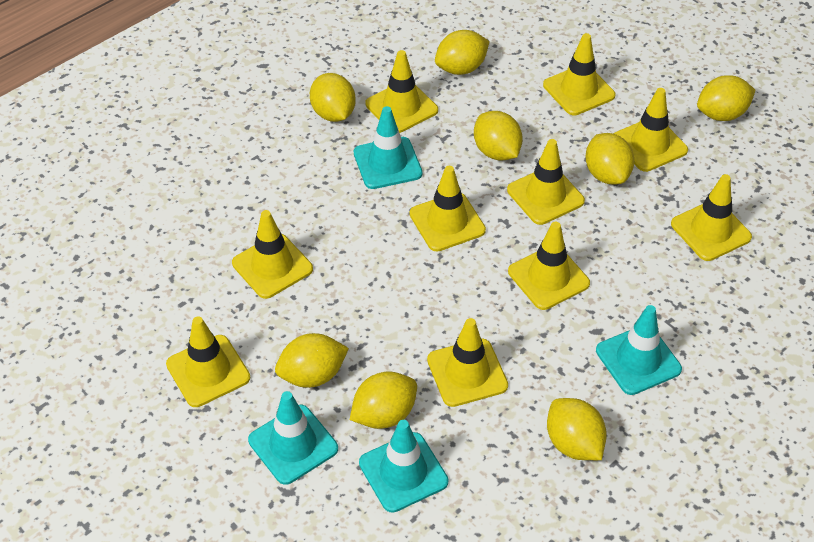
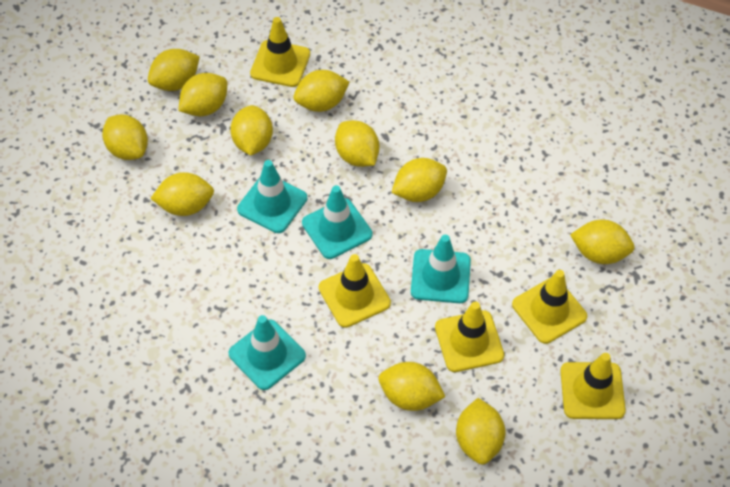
yellow lemon: [275,333,349,388] [310,73,356,122] [350,372,417,429] [435,30,490,75] [474,111,523,161] [547,398,607,460] [585,133,634,185] [697,75,756,121] = 8 -> [102,115,148,160] [148,49,200,91] [151,172,214,216] [178,73,227,116] [230,105,273,155] [294,70,349,112] [335,120,380,167] [379,362,445,411] [391,158,447,202] [456,398,505,465] [570,220,635,264] = 11
yellow traffic cone: [166,316,250,407] [232,210,313,299] [365,50,438,133] [410,166,486,251] [427,318,508,407] [507,139,585,225] [508,222,590,310] [543,33,615,115] [614,88,688,172] [671,174,752,261] = 10 -> [250,17,310,87] [319,254,391,328] [435,301,504,372] [512,270,587,344] [560,353,626,419] = 5

